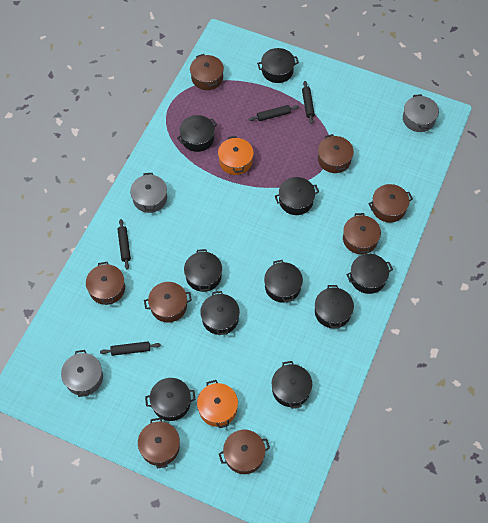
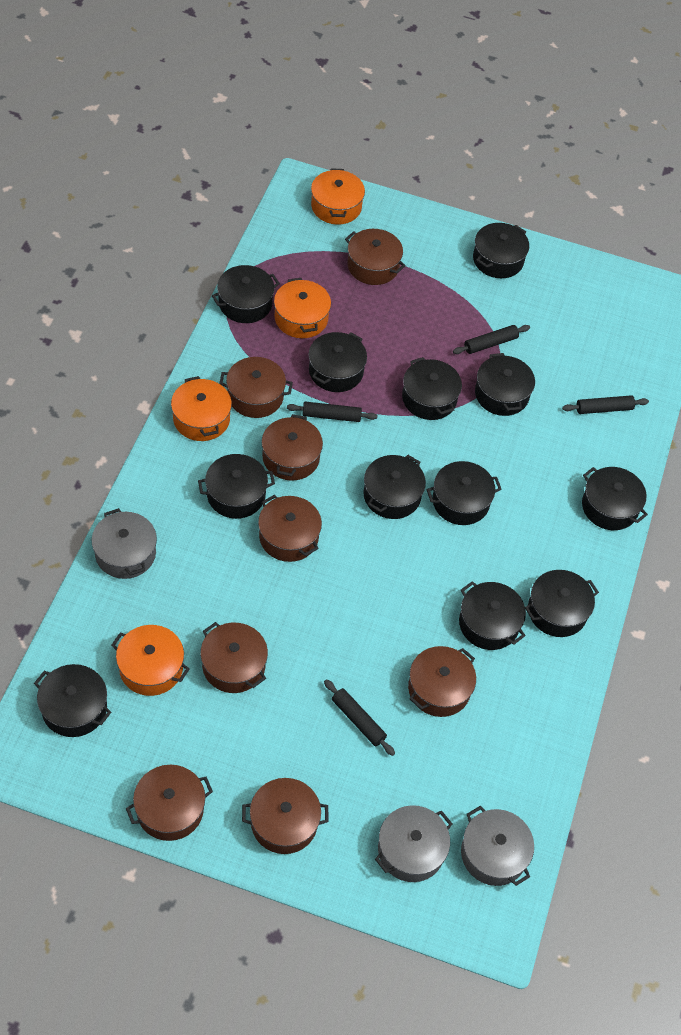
black pot: [145,378,195,421] [177,115,217,152] [184,249,222,292] [200,291,240,335] [257,48,299,83] [264,260,303,303] [272,361,312,409] [275,177,319,215] [315,285,354,328] [346,254,393,294] = 10 -> [34,664,111,737] [198,454,275,519] [212,265,280,323] [309,332,367,392] [363,455,426,519] [402,357,462,420] [426,461,501,525] [459,581,526,650] [473,223,529,278] [475,353,535,416] [525,570,599,637] [582,467,648,530] = 12
orange pot: [197,380,238,428] [218,136,254,175] = 2 -> [111,625,189,696] [171,376,232,441] [274,278,331,338] [311,168,365,225] = 4

